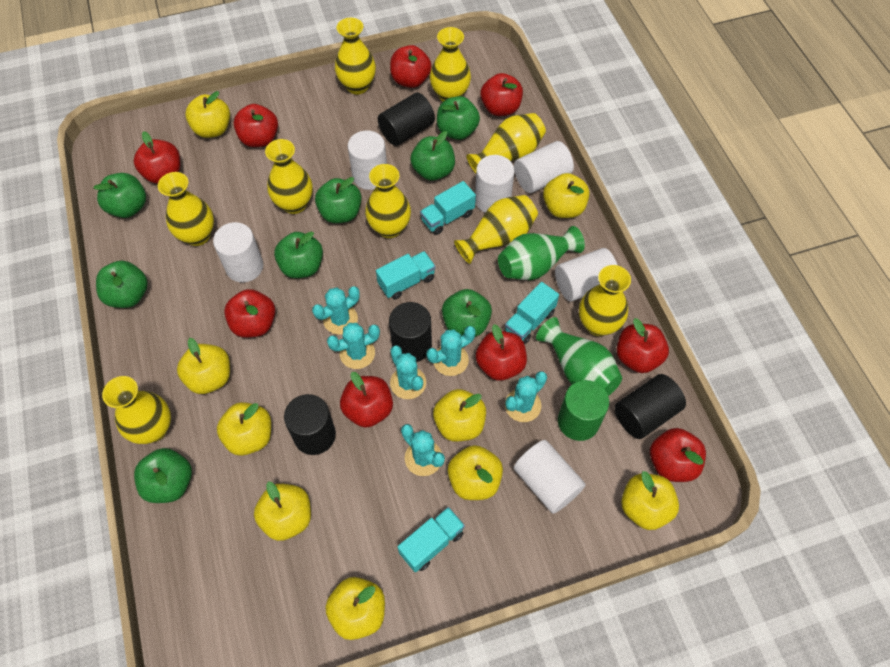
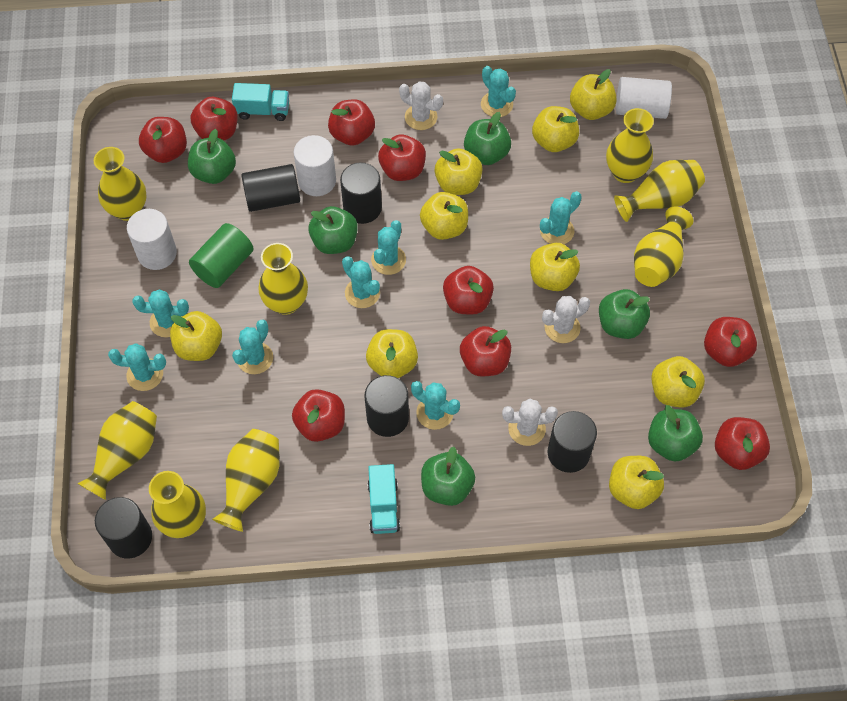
black cylinder: [284,394,336,455] [378,93,435,146] [389,302,432,362] [614,374,686,439] = 4 -> [95,497,152,559] [241,164,300,212] [340,162,382,224] [365,375,409,437] [547,411,597,473] = 5
green apple: [93,173,146,218] [96,261,148,308] [134,448,192,503] [274,232,323,278] [315,177,361,223] [410,131,455,181] [437,96,480,140] [442,289,492,337] = 8 -> [188,129,236,184] [308,206,358,254] [421,447,475,506] [464,112,511,165] [599,289,650,339] [648,405,703,462] = 6
green vase: [498,226,585,280] [536,317,622,396] = 2 -> none = 0
turquoise cactus: [312,286,360,335] [327,323,380,369] [390,345,426,399] [401,424,445,476] [427,326,476,376] [505,371,547,422] = 6 -> [108,343,166,391] [132,289,189,337] [232,320,273,374] [342,256,380,308] [371,220,406,275] [411,381,460,430] [481,66,516,117] [540,191,582,244] = 8
turquoise truck: [376,251,436,300] [398,507,465,572] [420,181,476,235] [504,282,559,344] = 4 -> [232,83,289,121] [367,464,400,534] = 2
white cactus: none = 0 -> [399,81,443,130] [502,399,558,446] [542,296,590,343] = 3
white cylinder: [213,222,263,282] [348,130,387,190] [475,155,514,213] [514,141,574,193] [514,440,585,514] [555,248,617,302] = 6 -> [127,209,177,270] [294,135,336,196] [616,77,672,119] = 3
yellow vase: [102,376,171,444] [158,172,214,246] [265,139,313,214] [335,18,376,95] [365,164,411,238] [430,27,471,102] [454,195,538,264] [466,113,546,173] [579,265,631,336] = 9 -> [77,401,157,500] [94,147,147,221] [149,471,206,538] [212,429,280,532] [258,243,308,315] [606,108,654,183] [614,160,705,222] [634,206,693,287] = 8

